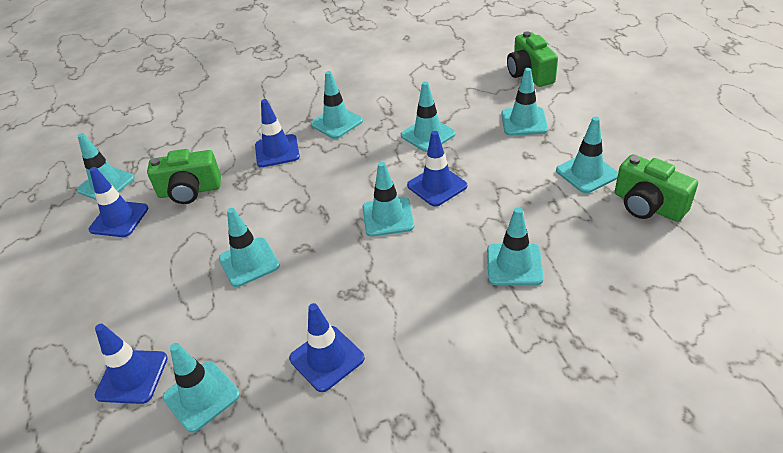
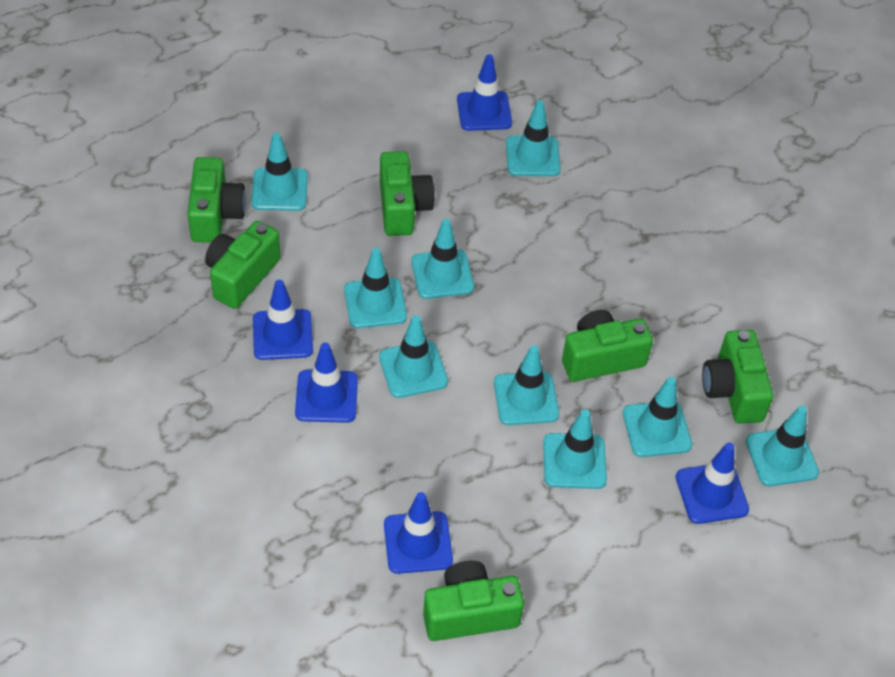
green camera: [147,149,221,204] [507,31,558,87] [615,154,698,222] = 3 -> [187,157,246,243] [205,221,281,309] [380,151,435,236] [423,561,524,641] [562,310,653,382] [702,330,774,424] = 6

